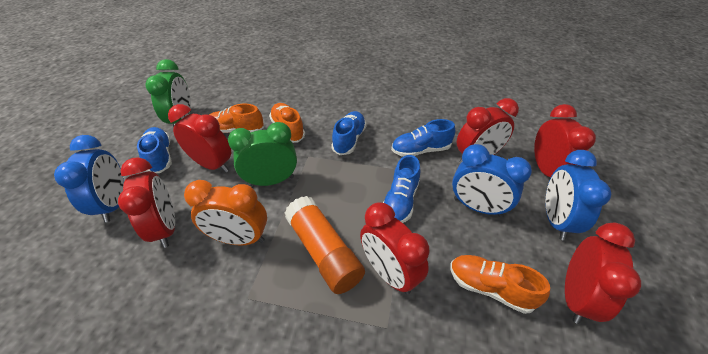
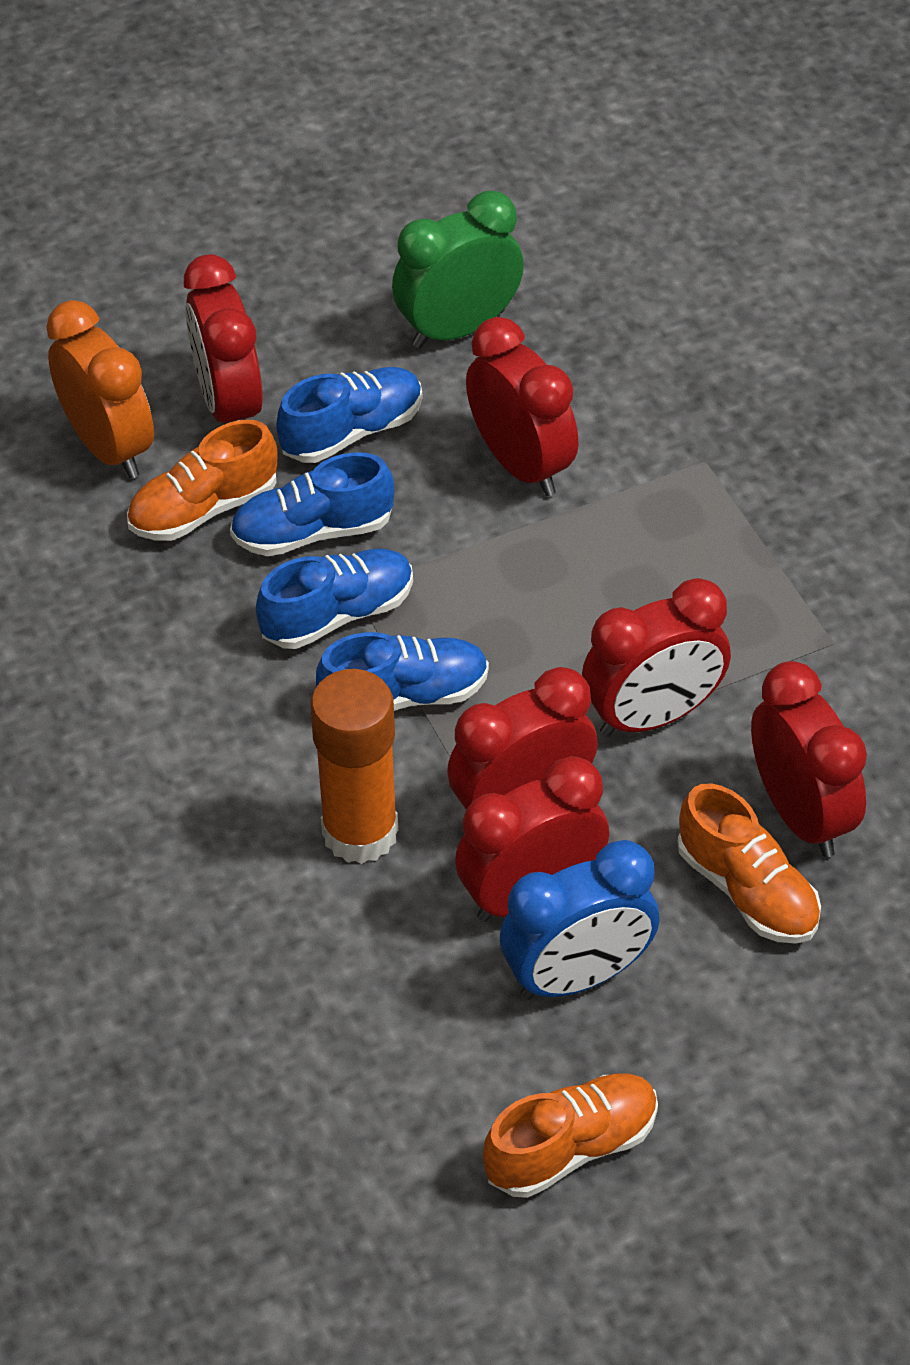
blue clock: [54,135,124,223] [452,144,532,217] [545,150,611,240] = 3 -> [500,840,660,1000] = 1
green clock: [145,59,191,127] [228,122,297,186] = 2 -> [392,191,524,348] = 1

